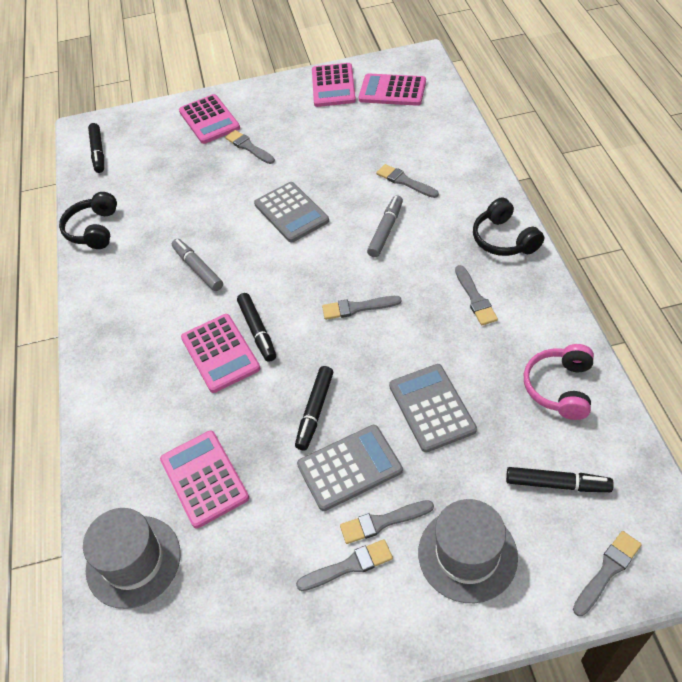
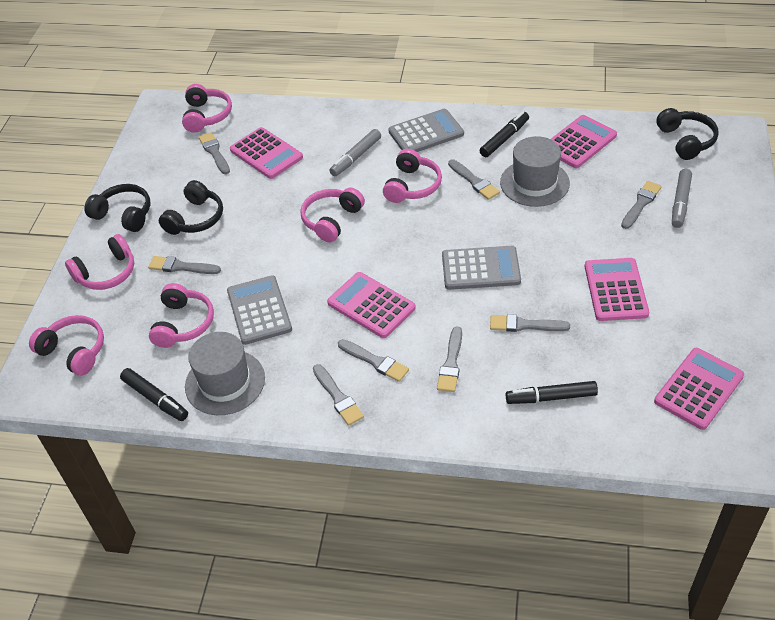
black headphones: [59,192,117,249] [473,197,544,256] = 2 -> [84,184,151,232] [159,180,223,235] [656,108,719,160] = 3
black marker: [88,123,104,173] [237,293,276,362] [295,366,333,451] [506,467,614,492] = 4 -> [120,368,188,421] [479,111,529,157] [506,381,598,404] = 3
grey brush: [225,130,275,164] [296,539,393,591] [322,296,402,320] [340,500,434,544] [376,164,439,198] [455,265,498,325] [573,531,642,616] = 7 -> [148,256,221,274] [199,132,230,174] [313,364,364,426] [338,339,409,382] [437,327,462,392] [448,159,500,200] [490,314,570,332] [621,181,662,229] = 8
pink headphones: [524,344,594,420] = 1 -> [29,315,104,376] [65,234,134,290] [149,283,214,348] [182,84,232,133] [300,188,365,242] [383,149,442,203] = 6

